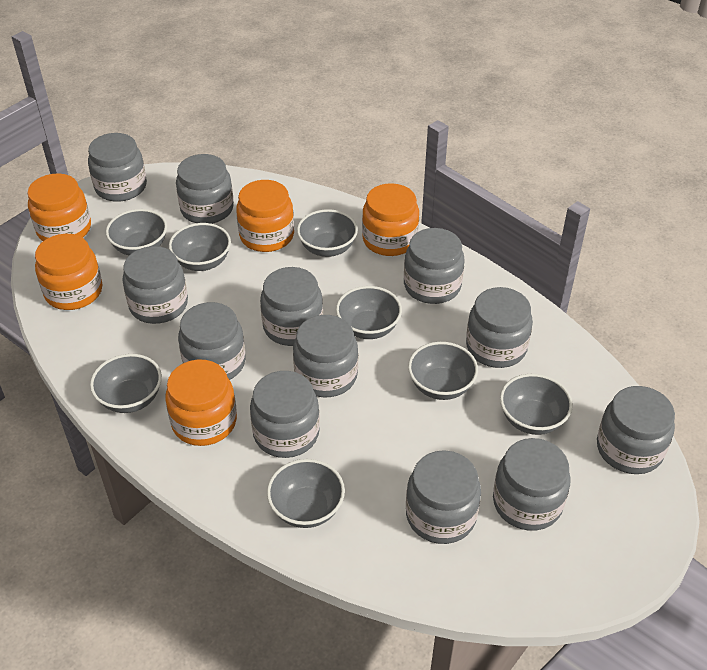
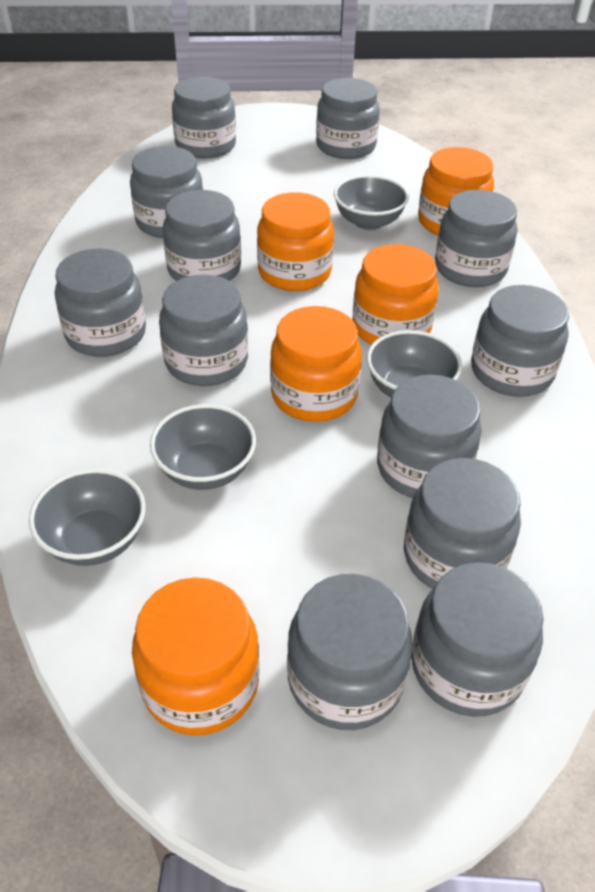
grey bowl: [90,354,162,413] [106,209,167,255] [169,223,231,271] [267,459,345,528] [297,209,358,257] [336,286,402,339] [408,342,478,400] [500,374,573,435] = 8 -> [29,469,146,566] [150,404,256,490] [334,175,409,230] [367,330,462,397] = 4

